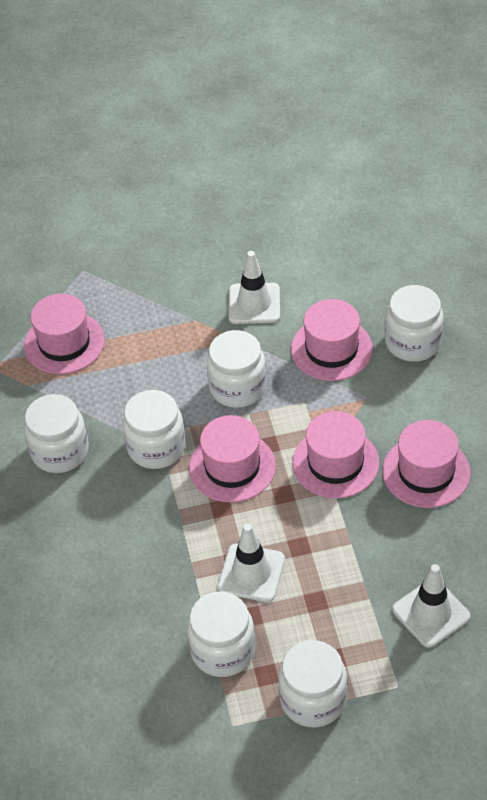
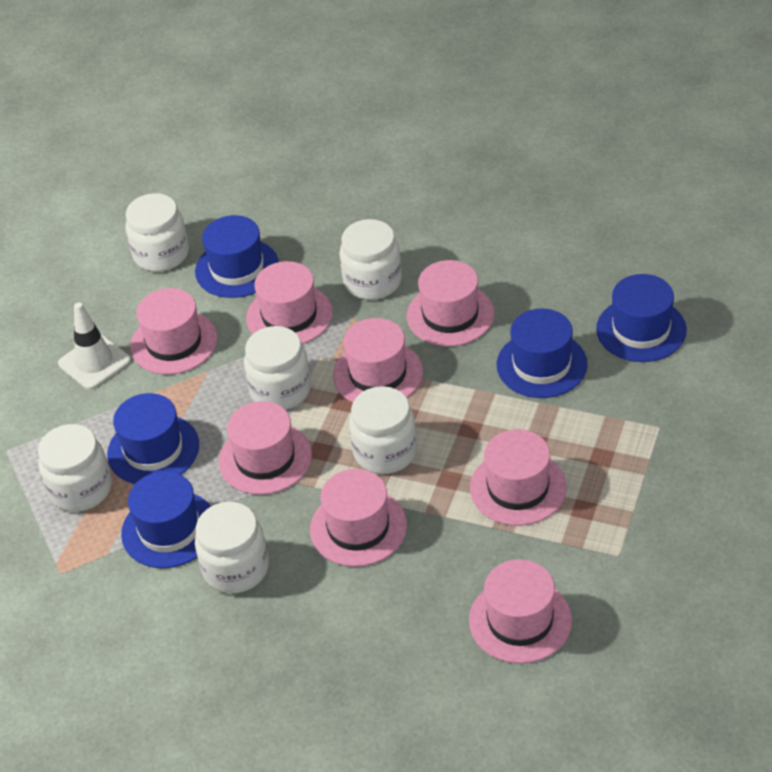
blue hat: none = 0 -> [107,393,199,484] [121,471,211,568] [195,215,279,298] [497,308,588,398] [596,274,687,362] = 5
pink hat: [24,294,105,374] [189,415,276,503] [291,299,373,381] [292,411,379,499] [382,420,470,508] = 5 -> [130,288,217,374] [219,401,312,495] [246,261,333,344] [310,469,407,567] [333,318,423,402] [407,260,494,346] [469,559,572,664] [470,429,566,526] = 8
white traffic cone: [218,524,285,602] [229,251,280,324] [392,564,470,648] = 3 -> [58,302,131,390] = 1

